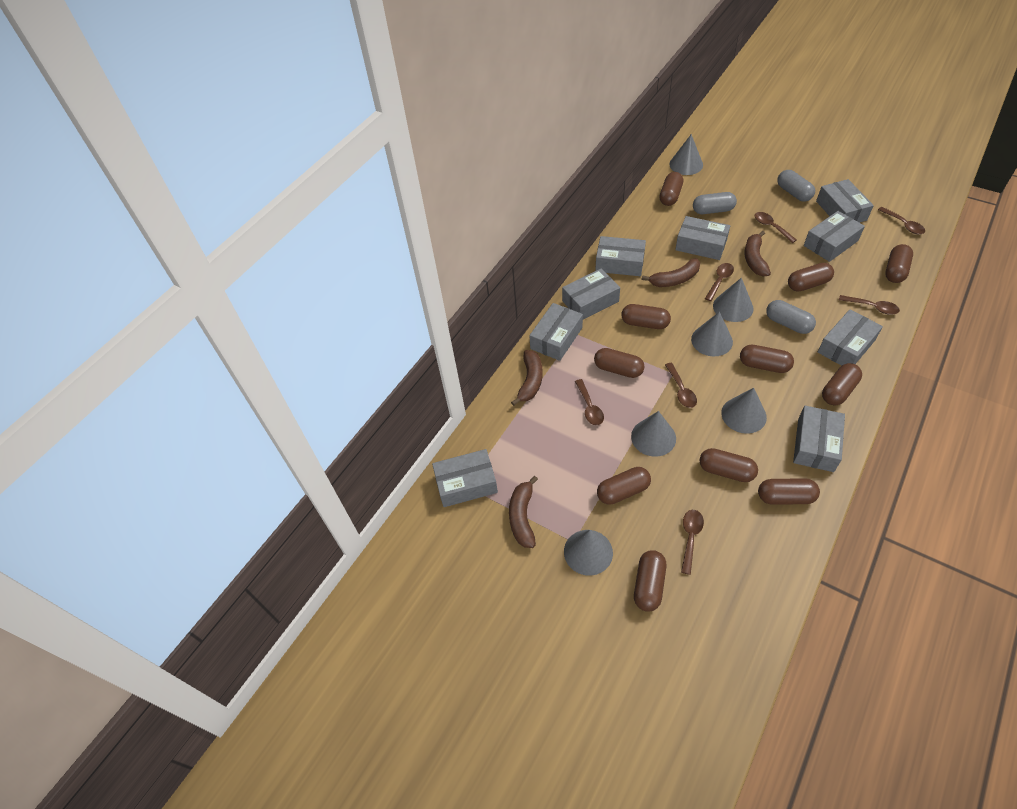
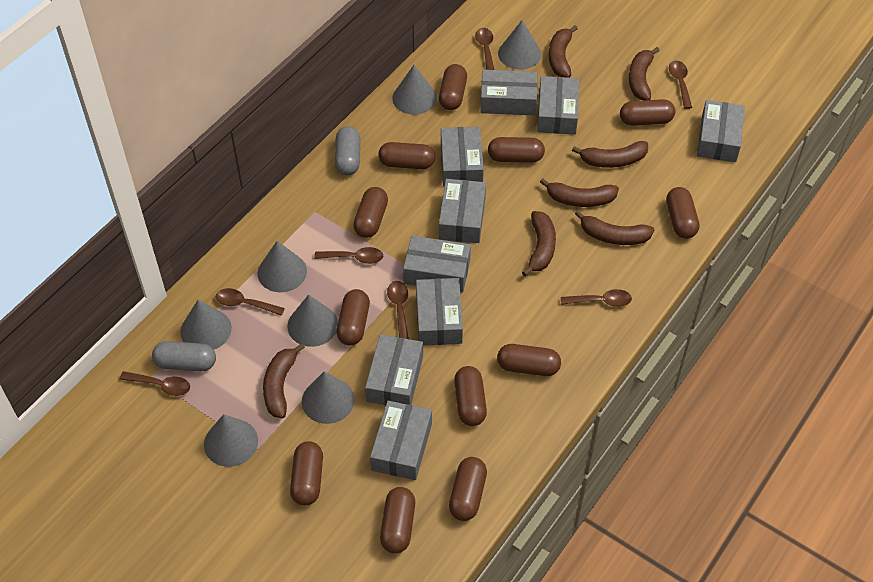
brown banana: [509,476,538,548] [511,350,543,406] [642,258,700,287] [744,231,771,276] = 4 -> [263,343,305,418] [522,211,556,276] [540,178,619,207] [549,25,578,78] [572,141,648,168] [575,210,654,245] [629,47,660,100] = 7
brown capsule: [594,348,645,378] [597,467,651,505] [621,304,671,329] [634,550,666,612] [659,172,683,206] [700,448,758,482] [740,345,794,373] [758,478,820,505] [788,263,834,292] [822,363,862,405] [885,244,913,283] = 11 -> [290,441,323,506] [337,289,370,346] [353,187,388,238] [378,142,435,169] [380,487,415,553] [439,64,467,110] [449,457,487,521] [454,366,487,426] [488,137,545,163] [497,344,561,376] [620,99,675,126] [666,187,700,239] = 12
grey capsule: [693,192,737,214] [766,300,816,334] [777,170,815,202] = 3 -> [152,341,216,371] [335,126,360,176] = 2
grey cone: [564,530,613,576] [631,411,676,457] [669,134,703,175] [691,312,733,356] [713,278,753,322] [721,388,767,434] = 6 -> [180,300,232,350] [204,414,258,467] [258,241,307,292] [287,295,338,347] [302,371,355,424] [392,65,437,115] [498,20,541,70] = 7

